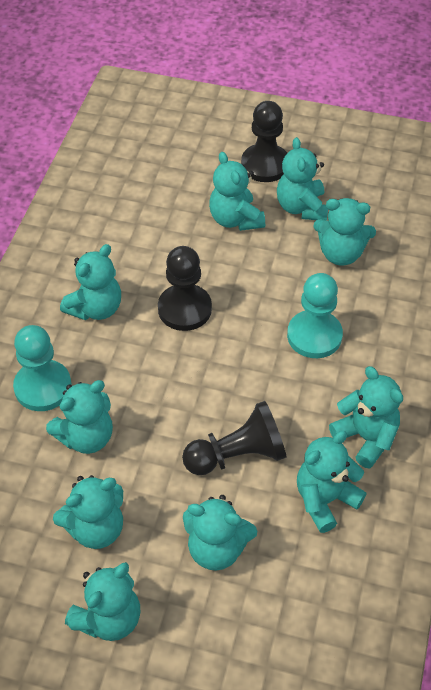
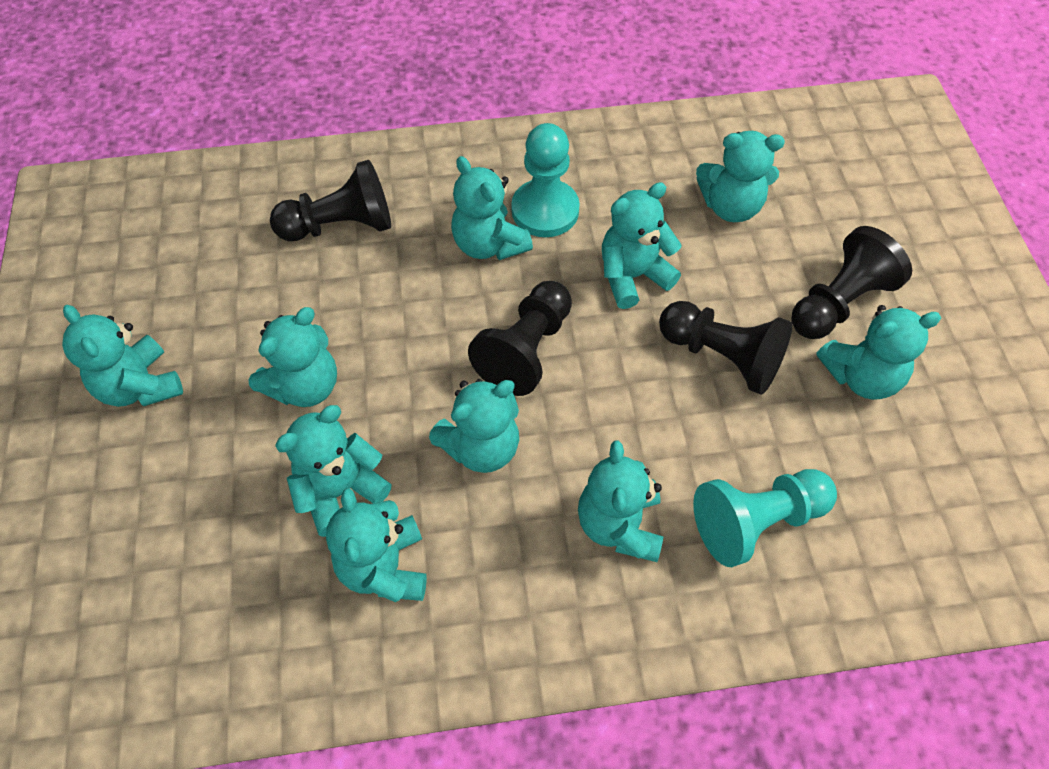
black pawn: [158,246,212,331] [182,401,286,475] [241,101,287,182] = 3 -> [270,160,391,241] [468,281,572,396] [659,301,792,395] [791,226,912,339] = 4

